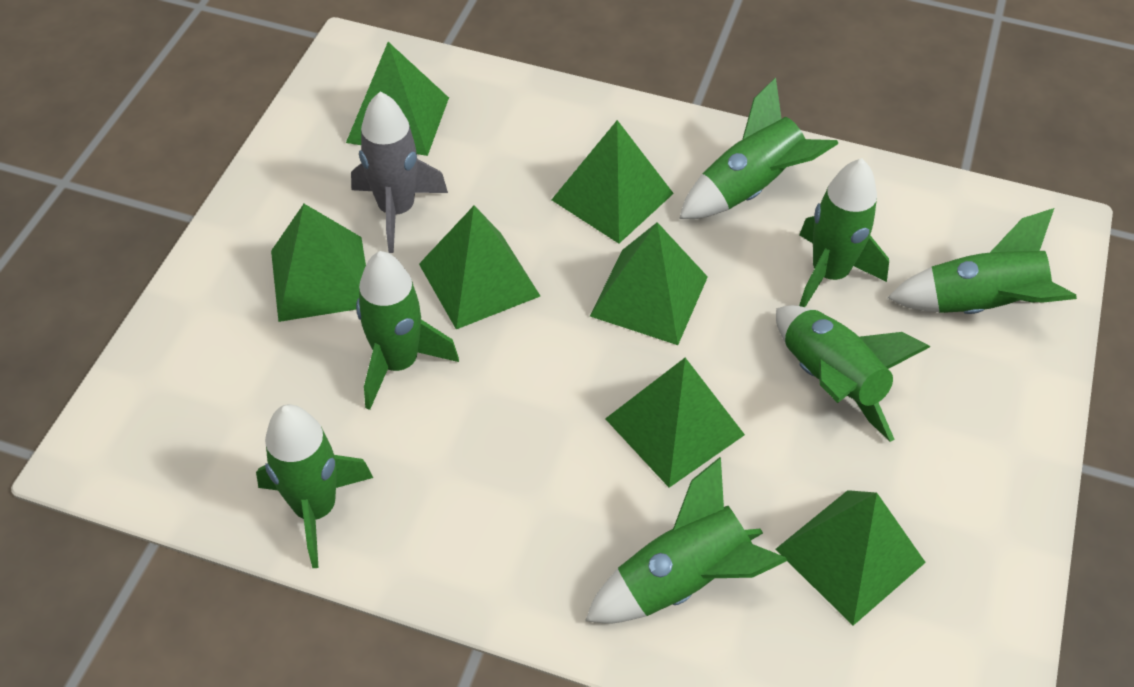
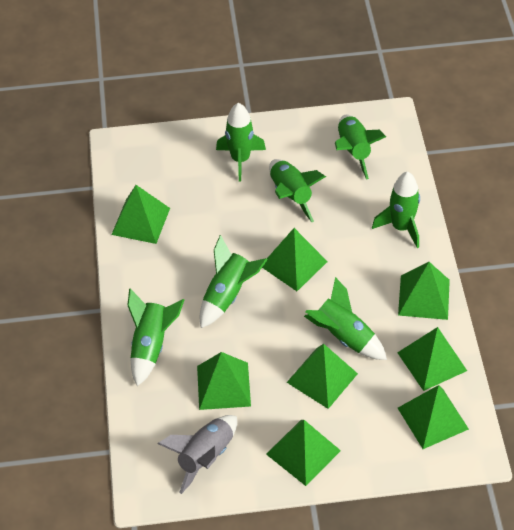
green pyramid: [271,204,366,322] [346,42,449,156] [419,206,540,329] [551,120,674,243] [590,222,708,345] [605,358,745,488] [775,490,926,626] = 7 -> [111,185,170,244] [197,352,251,410] [262,228,328,291] [266,420,341,486] [287,344,358,409] [397,327,467,391] [398,262,450,320] [398,385,469,449] = 8

